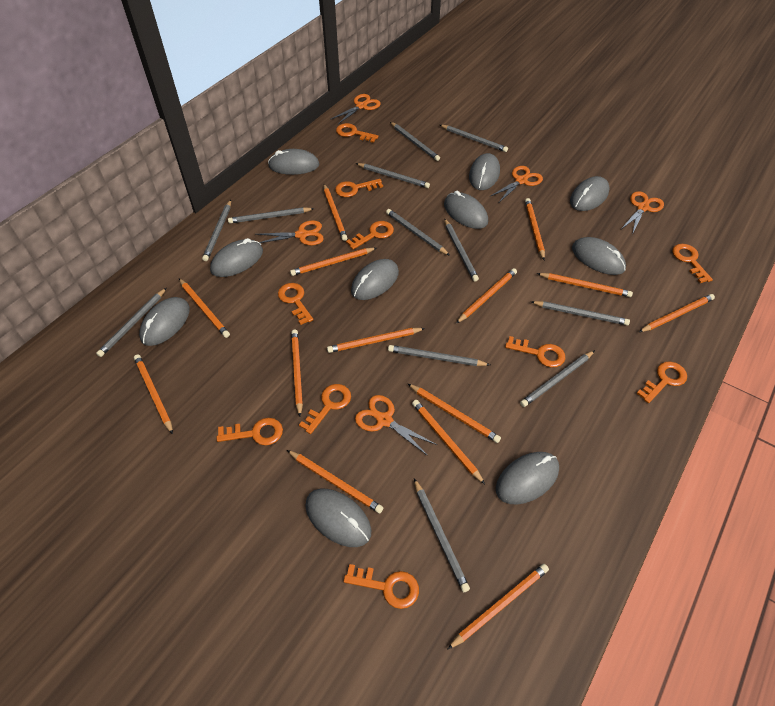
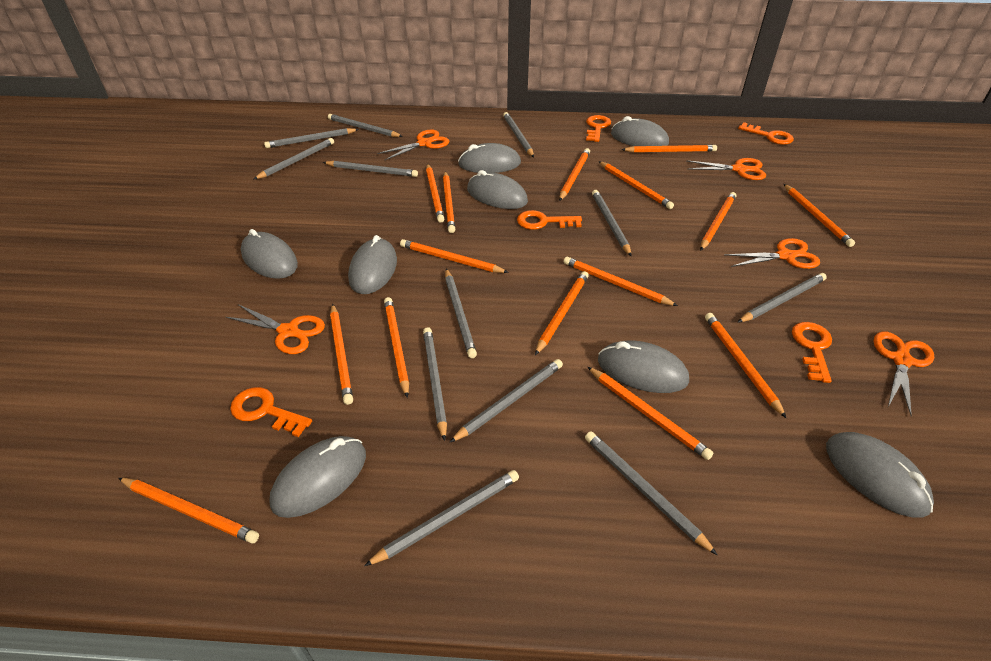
grey mouse: [139,297,190,346] [210,238,263,277] [268,149,319,175] [305,489,371,547] [351,259,399,300] [444,191,488,229] [469,153,500,190] [496,452,559,505] [570,176,609,211] [572,237,626,275] = 10 -> [241,229,298,279] [269,436,366,518] [348,235,397,294] [458,143,521,173] [467,170,528,209] [598,340,689,393] [611,116,669,146] [826,432,934,518] = 8
orange key: [217,418,283,445] [278,283,313,325] [299,384,351,434] [335,179,383,197] [336,123,379,143] [344,564,419,609] [346,221,394,250] [505,336,565,368] [636,362,687,403] [672,244,713,283] = 10 -> [230,387,312,437] [517,210,582,230] [586,115,611,142] [738,122,794,145] [792,322,832,383] = 5
orange pencil: [134,354,173,434] [179,279,230,338] [287,450,383,514] [290,248,376,276] [291,329,303,416] [324,184,347,241] [327,328,425,353] [408,384,501,443] [412,400,485,484] [447,564,549,650] [456,268,517,323] [525,198,545,260] [537,273,633,297] [639,294,715,332] = 14 -> [118,478,259,544] [330,304,353,405] [384,297,409,398] [400,239,509,273] [426,164,444,223] [443,171,455,233] [535,271,589,355] [559,148,590,201] [563,257,678,306] [588,367,713,460] [599,161,674,209] [621,145,717,153] [700,192,736,251] [705,313,786,418] [784,184,855,247] = 15

